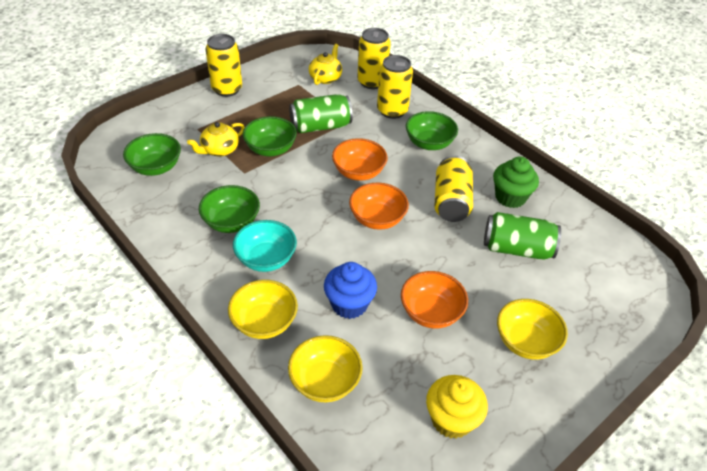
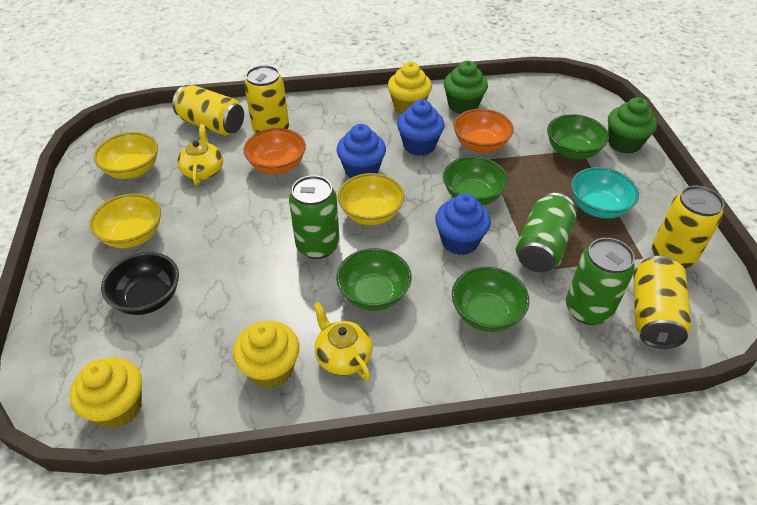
black bowl: none = 0 -> [101,252,179,315] = 1
blue cupcake: [324,262,377,319] = 1 -> [337,124,386,178] [397,99,445,156] [435,193,491,255] = 3
green can: [289,94,353,133] [484,212,561,260] = 2 -> [289,175,340,259] [516,193,577,272] [566,238,635,325] = 3
green cupcake: [493,156,539,208] = 1 -> [444,61,488,114] [608,97,657,154] = 2
orange bowl: [332,138,388,181] [349,183,409,230] [401,271,468,329] = 3 -> [244,128,306,174] [453,109,514,153] = 2
yellow cupcake: [426,375,488,439] = 1 -> [70,357,142,428] [233,321,299,389] [388,62,432,114] = 3

